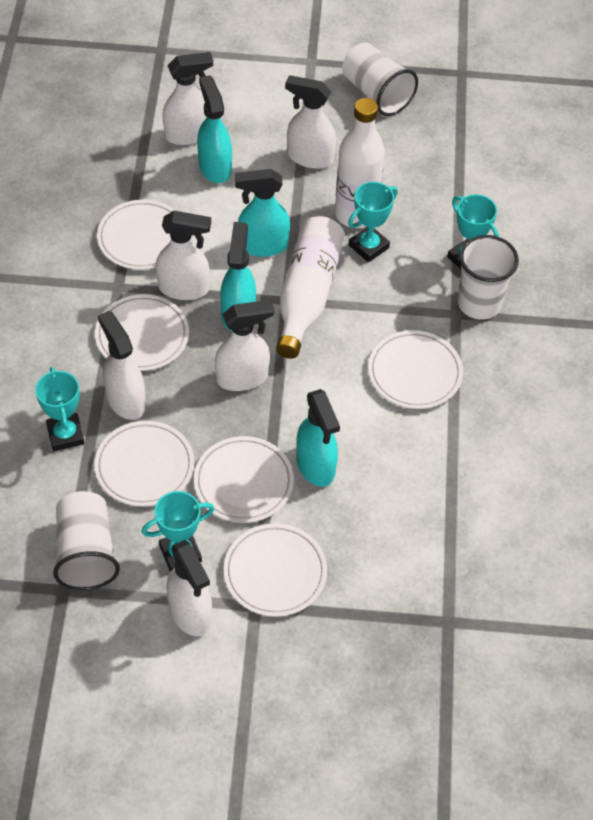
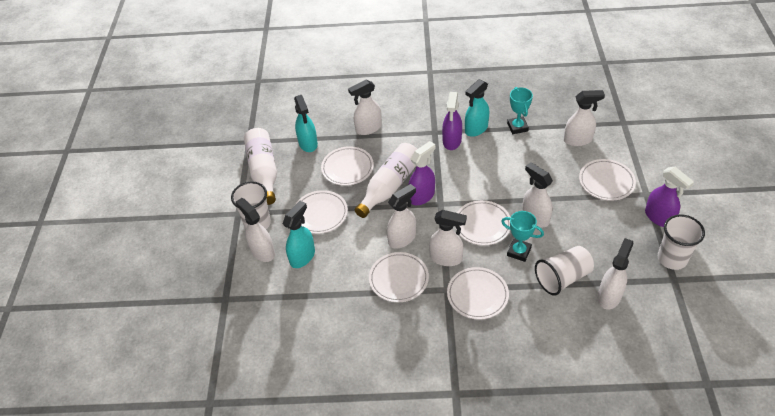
purple spray bottle: none = 0 -> [408,141,435,205] [442,92,462,150] [645,167,694,227] = 3
turquoise spray bottle: [197,75,232,183] [220,222,256,332] [235,169,290,257] [296,389,340,487] = 4 -> [283,201,315,268] [294,95,318,152] [465,79,489,137] = 3
turquoise trophy: [35,367,84,451] [142,491,214,572] [348,182,398,262] [447,194,499,269] = 4 -> [501,211,544,262] [507,87,533,134] = 2
white spray bottle: [98,311,146,420] [156,211,211,300] [163,52,213,145] [166,540,212,636] [215,300,274,391] [285,75,336,169] = 6 -> [236,198,275,262] [348,80,382,135] [387,184,416,249] [429,210,467,266] [522,162,553,227] [564,90,605,146] [598,238,634,309] = 7

